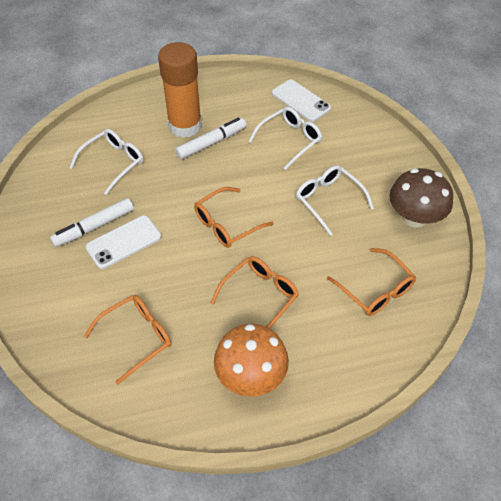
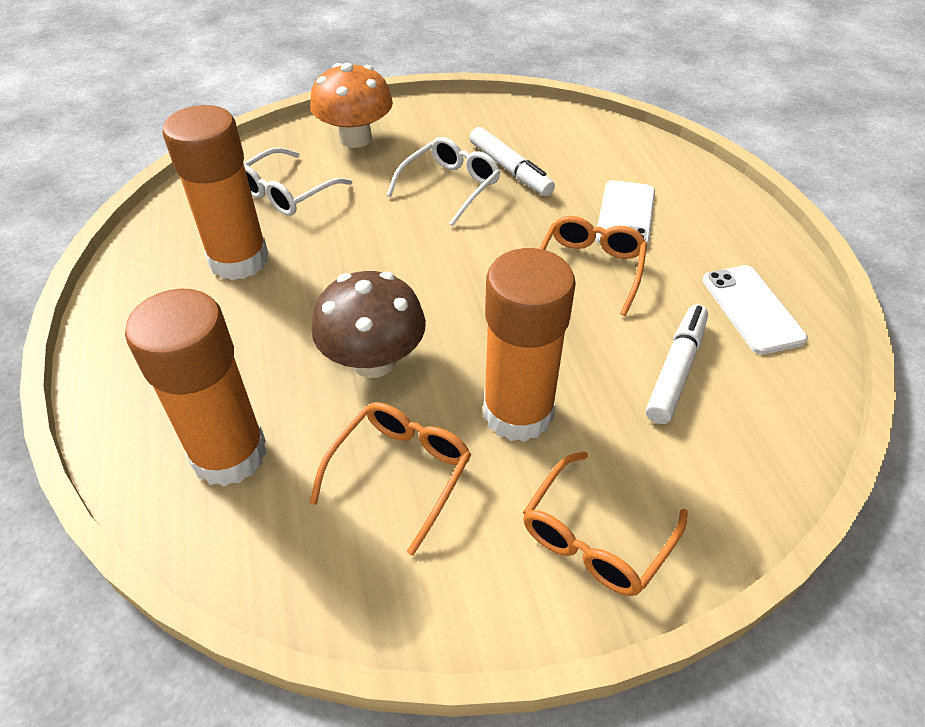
orange glasses: [84,295,171,385] [194,187,274,248] [211,256,299,329] [327,248,416,316] = 4 -> [310,402,471,556] [523,452,688,596] [539,216,647,316] = 3
orange glue stick: [158,42,202,138] = 1 -> [125,289,267,487] [162,105,269,280] [483,248,576,442] = 3
white glasses: [69,129,143,195] [249,107,322,170] [296,165,374,236] = 3 -> [244,147,352,216] [387,137,500,226] = 2

